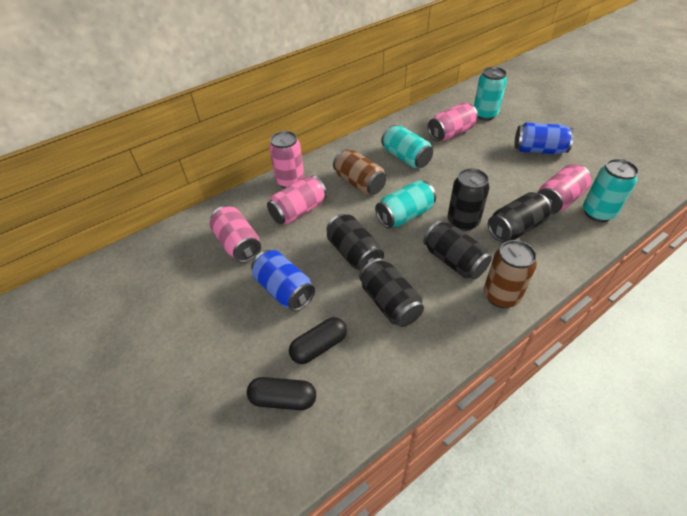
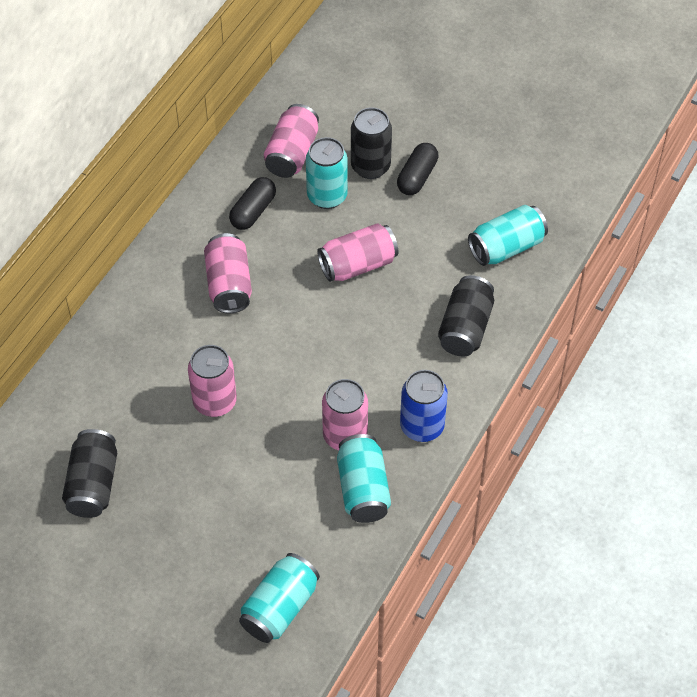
black can: [327,214,384,272] [359,258,424,327] [423,220,492,279] [448,168,490,231] [488,192,551,242] = 5 -> [62,429,117,518] [351,107,392,179] [438,275,494,356] = 3
blue can: [251,250,315,311] [514,123,574,154] = 2 -> [400,370,448,442] = 1
brown can: [333,149,387,195] [484,240,537,308] = 2 -> none = 0

